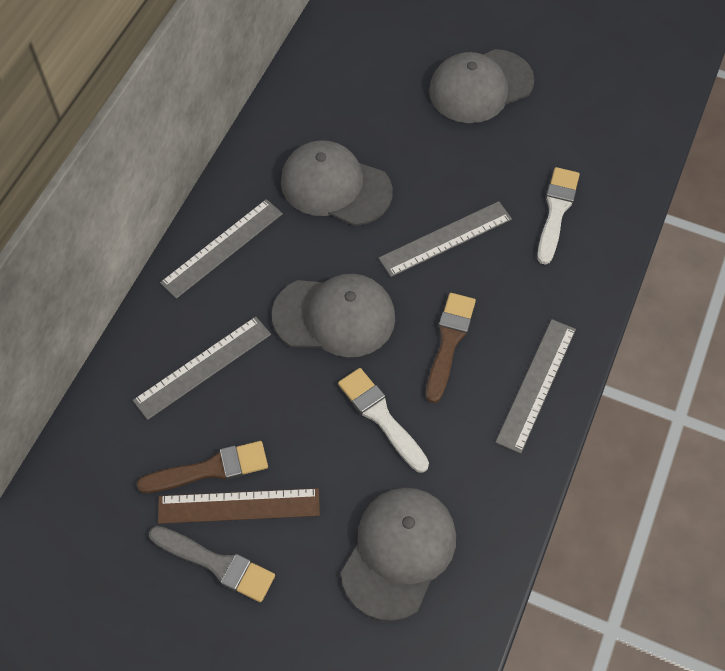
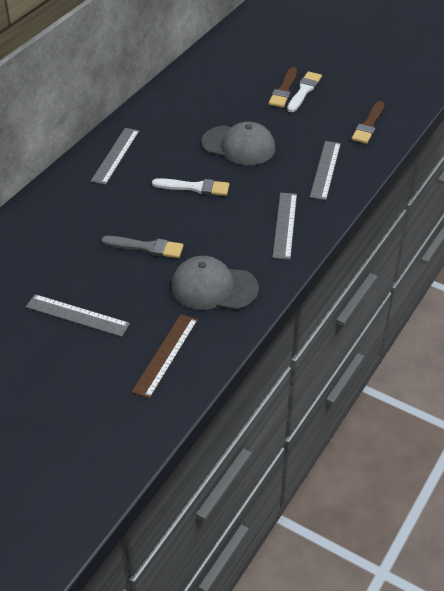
grey cap: [272,274,395,357] [281,140,393,226] [341,488,456,621] [429,49,534,123] = 4 -> [171,256,259,310] [202,122,275,165] = 2

